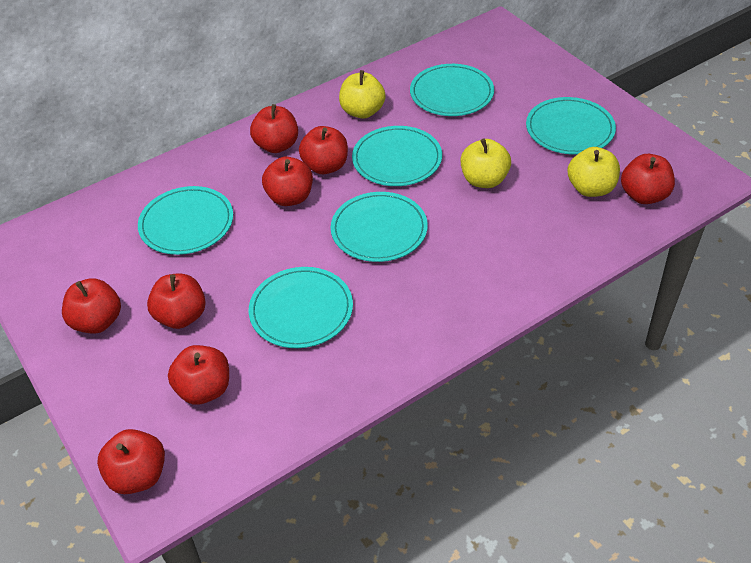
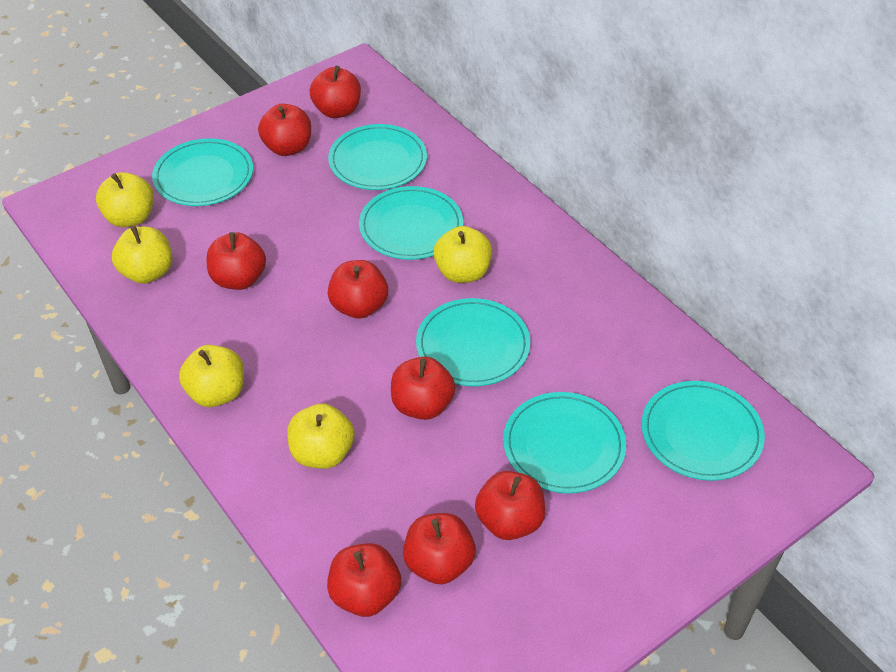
yellow apple: [339,70,386,119] [460,139,511,188] [568,147,620,197] = 3 -> [96,172,154,227] [112,226,172,284] [179,345,244,407] [287,403,355,469] [433,226,492,283] = 5

